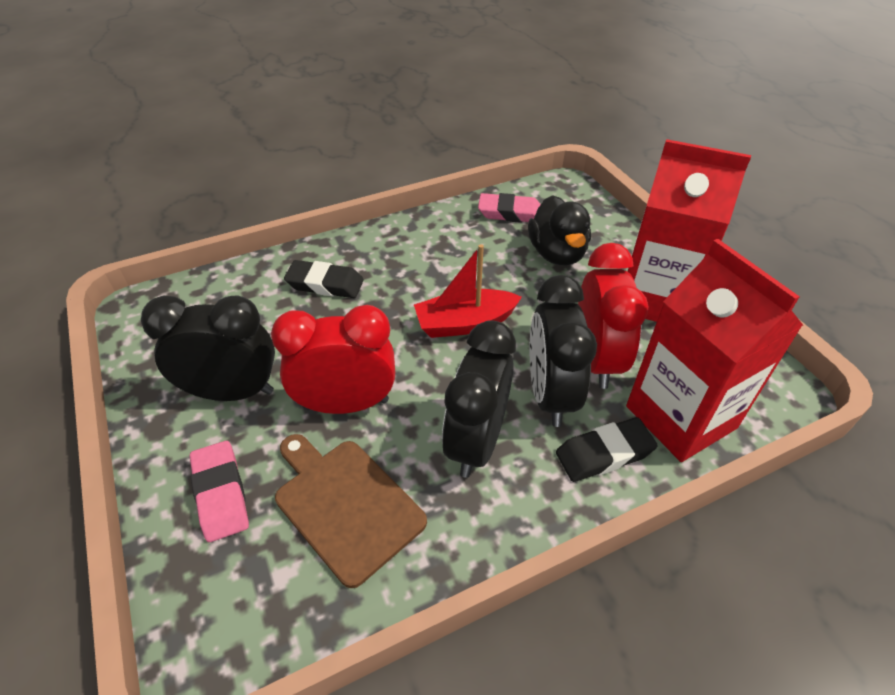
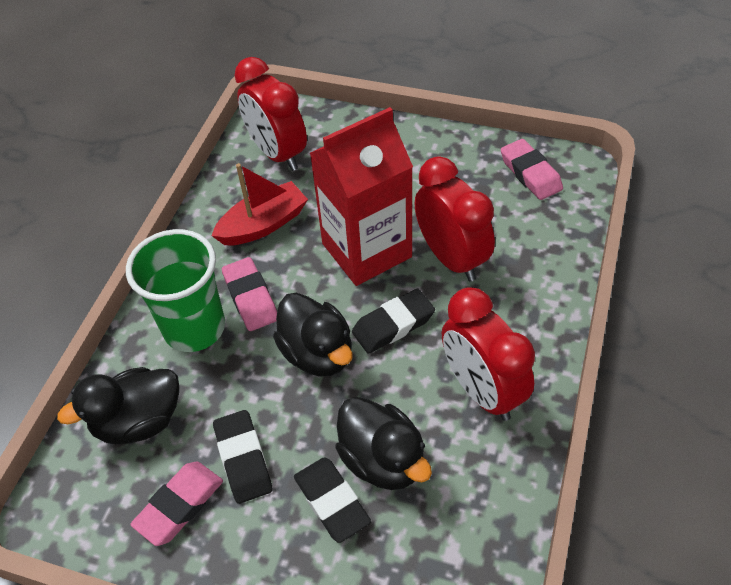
black clock: [141,295,275,401] [442,320,516,478] [530,275,597,427] = 3 -> none = 0
black duck: [528,195,591,266] = 1 -> [57,367,179,445] [273,293,353,376] [335,397,432,490] = 3
black eraser: [284,260,364,298] [556,417,658,482] = 2 -> [213,410,272,504] [294,457,371,543] [352,288,435,354] = 3
brown cutting board: [275,434,427,588] = 1 -> none = 0
green cup: none = 0 -> [126,229,225,352] = 1
pink eraser: [190,441,249,542] [478,193,541,223] = 2 -> [130,461,223,546] [222,257,277,331] [501,139,563,200] = 3
red carton: [626,239,803,462] [628,139,751,322] = 2 -> [310,107,413,286] = 1
red clock: [271,305,395,414] [578,243,649,389] = 2 -> [234,57,307,171] [415,156,495,282] [442,287,535,421] = 3

